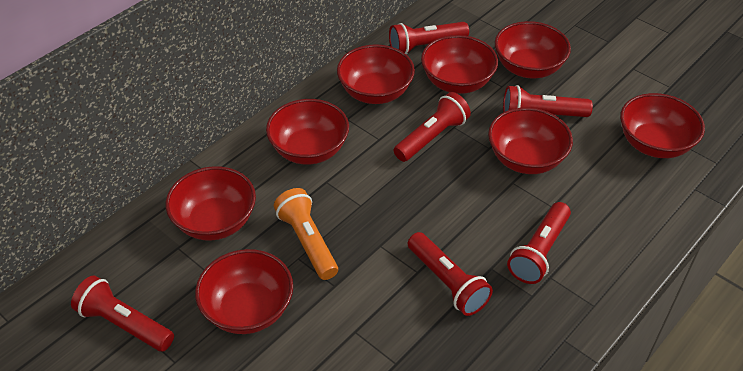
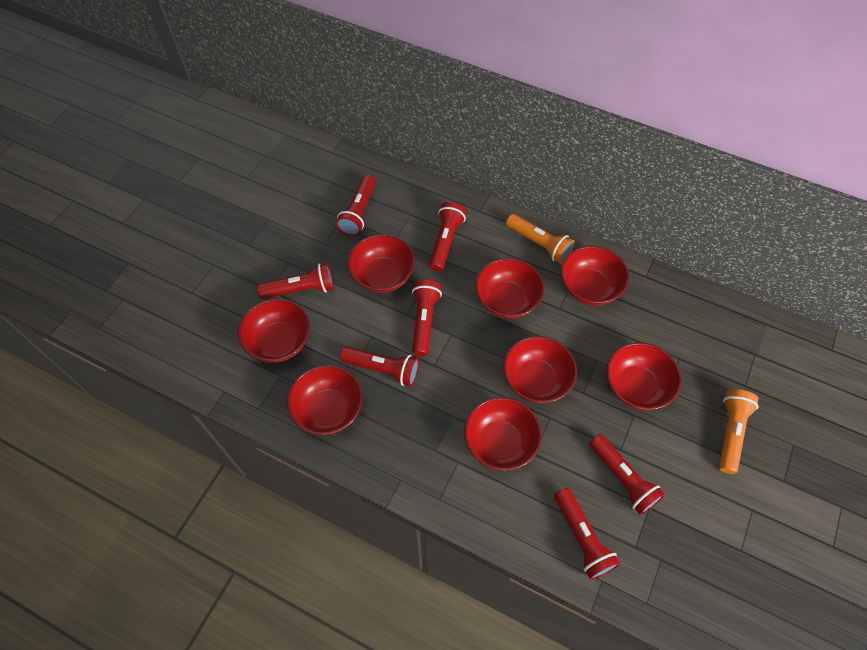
orange flashlight: [274,188,338,280] = 1 -> [506,214,575,264] [719,389,759,474] = 2
red flashlight: [71,275,174,352] [389,22,469,54] [394,92,471,162] [408,232,493,316] [503,85,593,117] [507,202,571,284] = 6 -> [257,263,334,299] [336,175,376,236] [340,347,419,387] [412,280,442,357] [429,202,466,272] [554,488,620,580] [589,434,665,515] = 7

